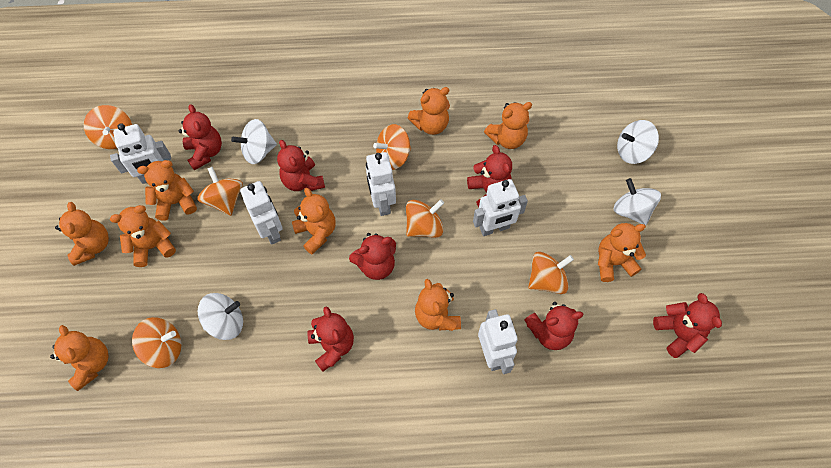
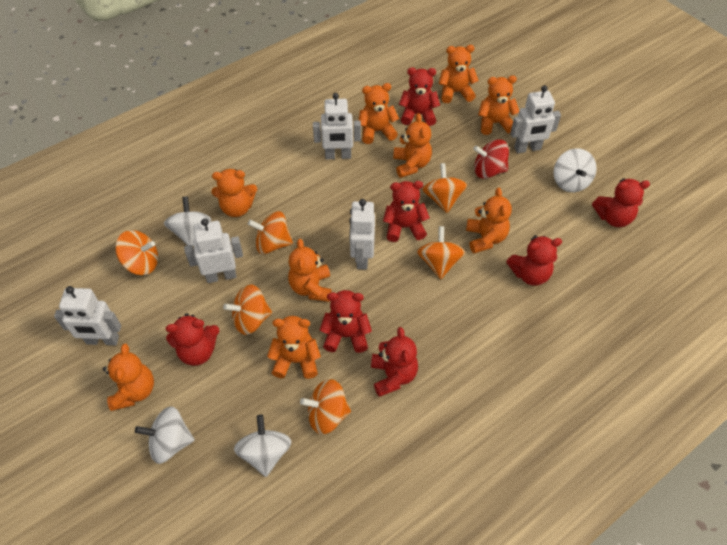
red spinning top: none = 0 -> [473,139,509,179] = 1

